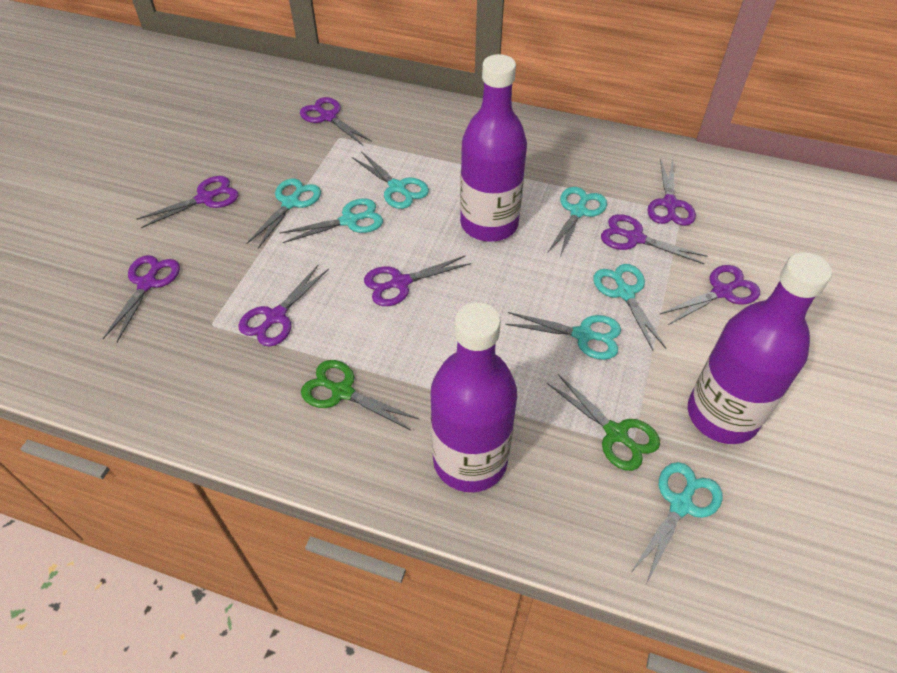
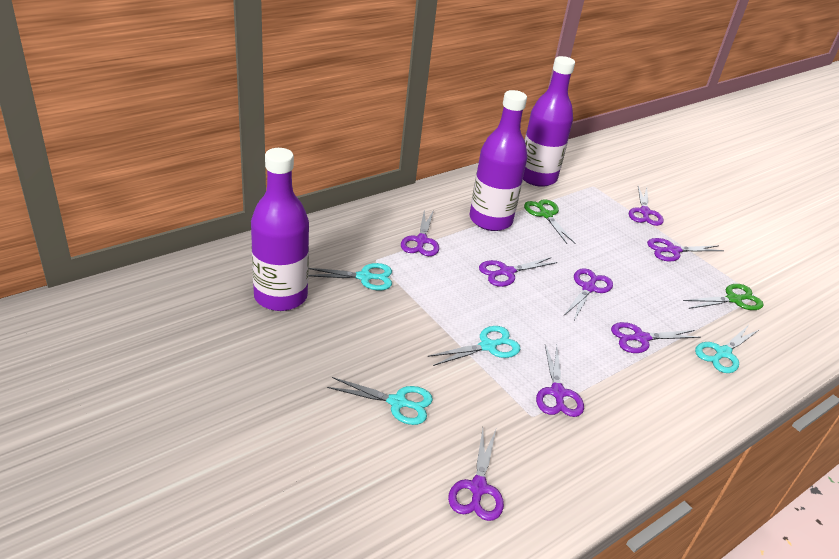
turquoise scissors: [246,178,321,249] [280,199,383,243] [352,151,429,209] [505,312,621,360] [548,187,607,257] [593,264,667,350] [631,462,722,583] = 7 -> [309,263,392,290] [327,377,433,425] [428,326,520,366] [695,325,760,373] = 4

